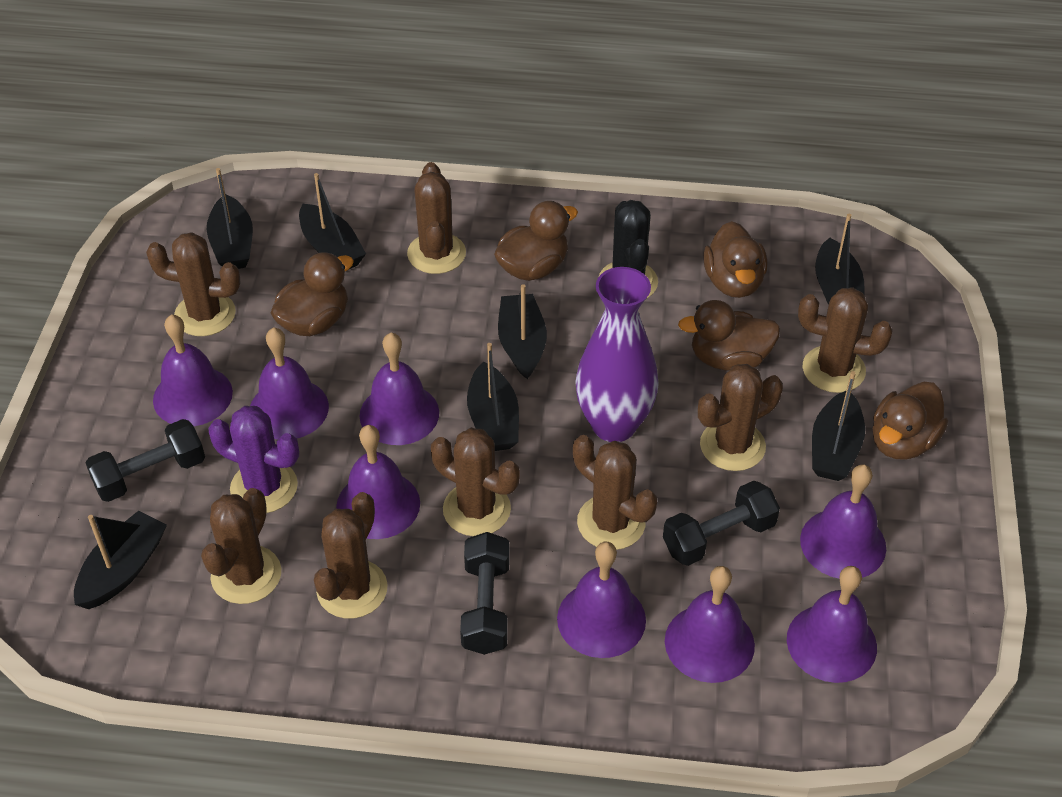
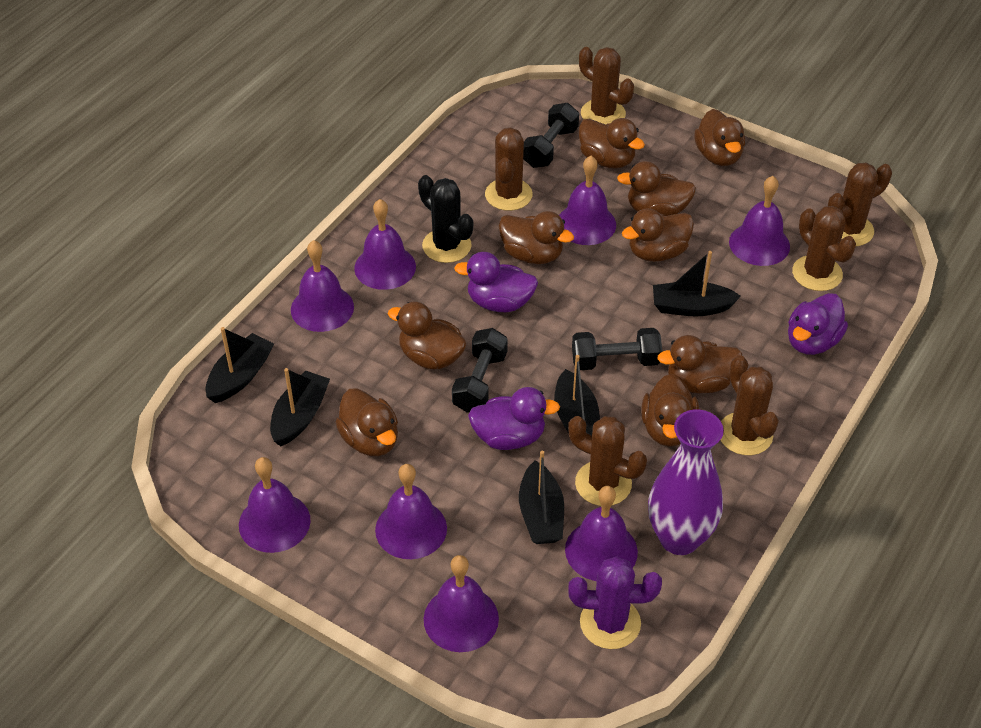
black boat: [74,511,167,609] [207,168,253,269] [299,173,366,270] [467,343,519,451] [498,284,547,379] [812,371,865,481] [815,214,865,305] = 7 -> [206,327,274,403] [270,368,330,447] [519,451,564,544] [554,355,600,436] [653,251,741,316] = 5
brown cactus: [146,232,241,336] [201,488,281,604] [314,492,388,619] [407,162,466,274] [431,428,520,536] [573,435,657,550] [698,364,783,471] [798,287,893,393] = 8 -> [485,127,532,211] [568,416,647,506] [579,47,634,124] [721,355,779,455] [792,206,856,291] [828,163,892,246] = 6
brown duck: [271,252,354,336] [494,201,578,281] [678,300,780,371] [703,221,767,298] [873,382,948,460] = 5 -> [335,388,398,456] [388,302,467,369] [499,211,574,264] [579,118,645,168] [617,161,696,216] [622,208,694,262] [641,374,699,447] [657,335,742,393] [694,109,745,166] = 9
purple duck: none = 0 -> [454,252,538,312] [468,387,560,450] [788,293,848,355] = 3

